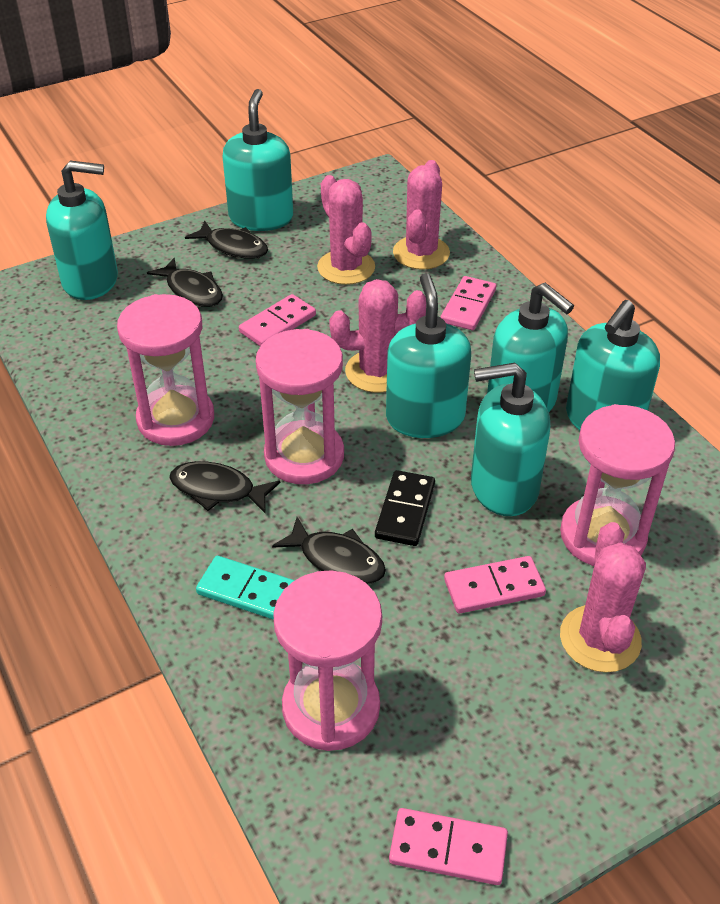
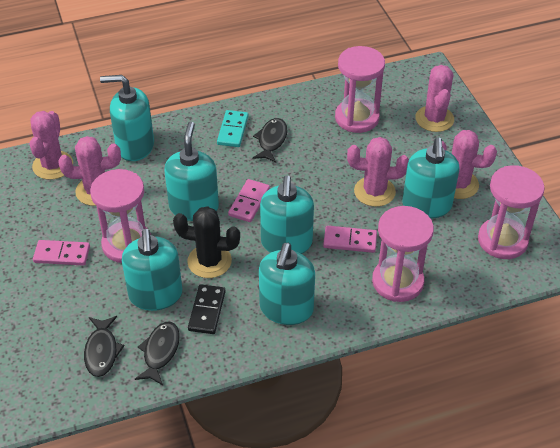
black cactus: none = 0 -> [173,206,240,278] = 1
black fish: [147,257,223,307] [169,461,280,514] [185,221,268,259] [272,517,386,584] = 4 -> [84,316,124,377] [135,322,180,385] [253,118,287,163] = 3
pink cactus: [317,175,375,285] [329,279,426,393] [393,160,450,270] [560,522,646,673] = 4 -> [30,111,73,180] [58,136,121,206] [347,137,409,207] [415,65,454,132] [442,130,497,199] = 5
pink domino: [239,294,316,346] [389,808,508,885] [441,276,496,330] [444,556,546,613] = 4 -> [33,240,90,266] [228,179,270,222] [323,226,377,253] = 3

